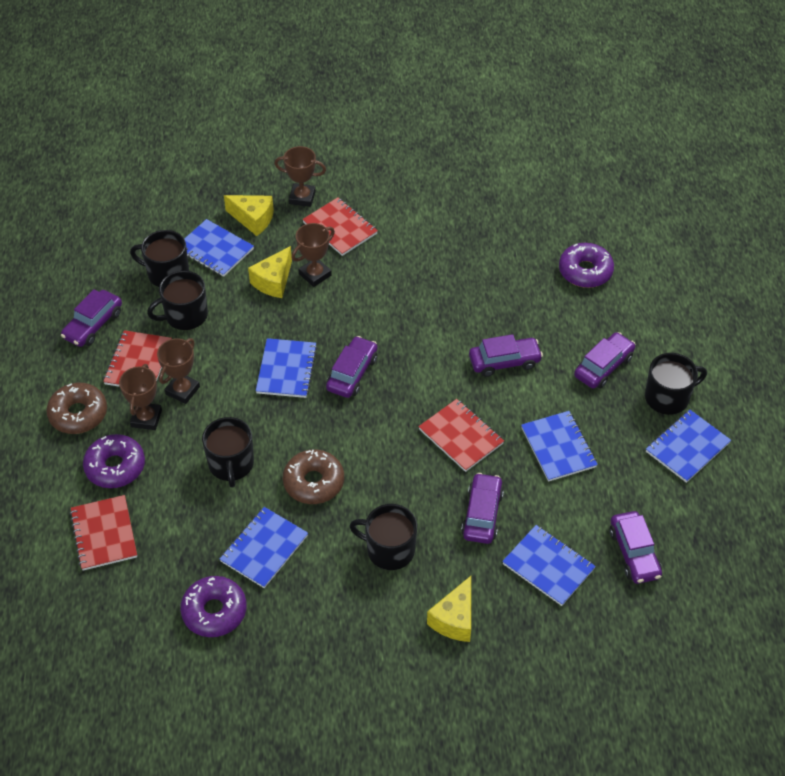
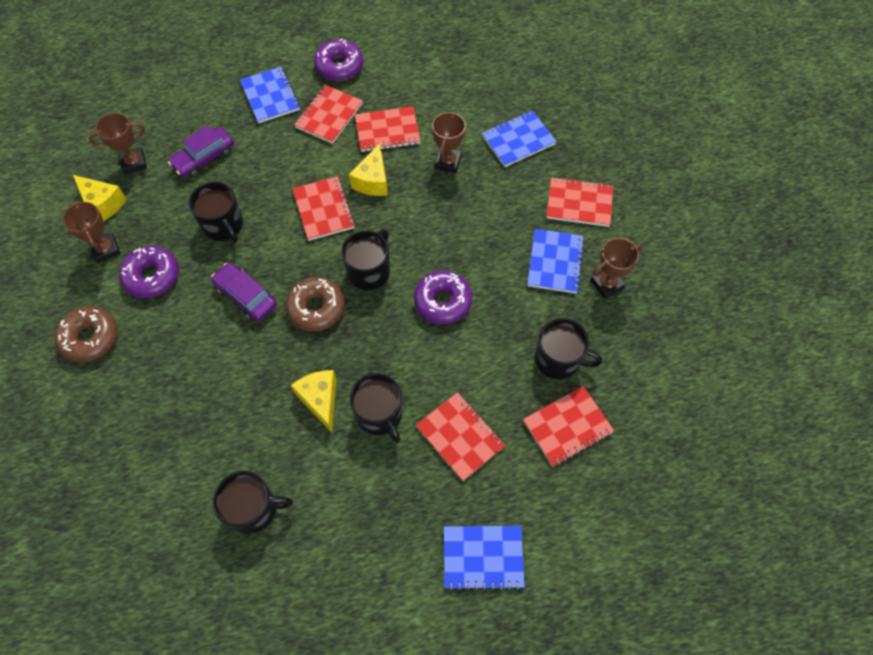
blue notebook: [184,219,254,277] [220,507,308,588] [256,338,317,398] [502,525,596,606] [521,411,598,482] [646,410,731,483] = 6 -> [240,67,300,123] [444,526,525,591] [482,111,557,167] [527,229,585,293] = 4
purple car: [61,289,122,347] [326,336,377,398] [461,473,504,544] [469,334,543,377] [574,332,636,389] [610,511,662,584] = 6 -> [168,125,234,178] [211,263,277,321] = 2
red notebook: [70,495,137,570] [103,330,172,387] [302,197,378,256] [418,399,504,472] = 4 -> [292,176,355,241] [294,85,363,144] [355,106,421,152] [416,392,505,481] [523,386,614,467] [547,177,613,227] = 6

